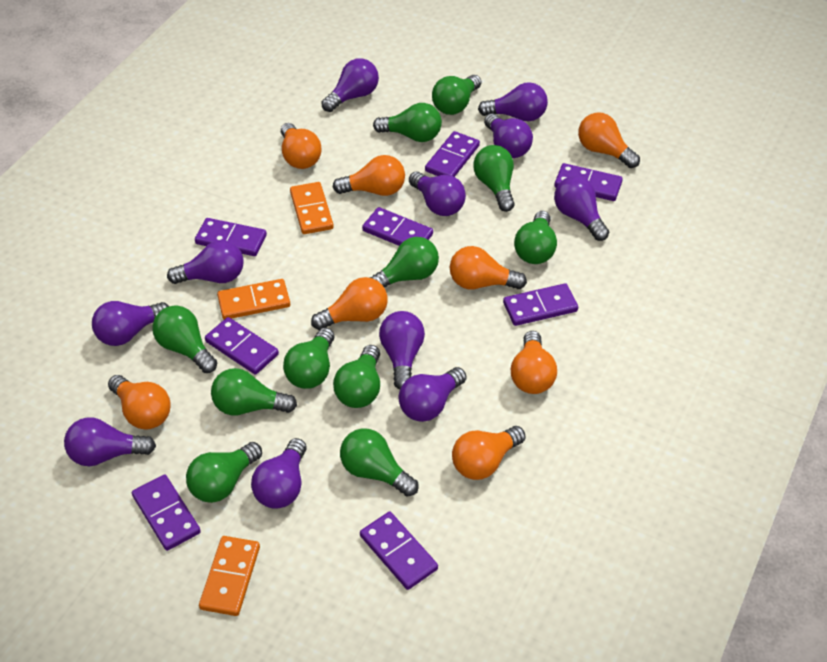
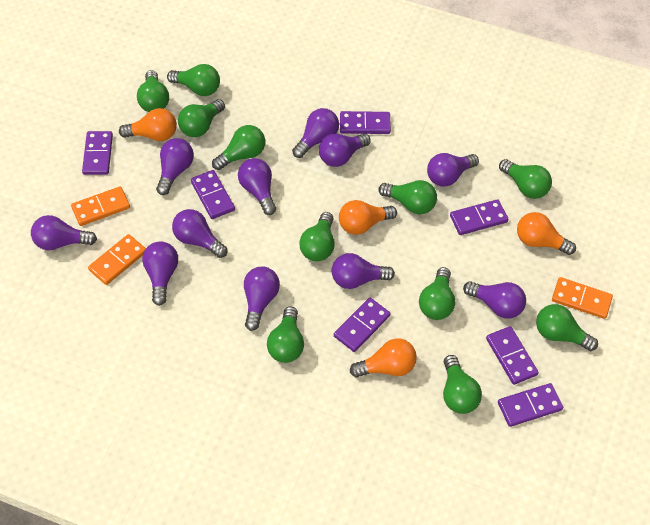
orange light bulb: [108,375,170,430] [281,123,321,169] [311,277,388,330] [333,155,405,196] [450,246,527,290] [452,426,526,480] [511,331,557,394] [578,112,640,168] = 8 -> [119,108,177,141] [339,200,397,235] [350,338,417,378] [517,212,576,255] = 4
purple domino: [132,475,201,551] [195,218,267,256] [205,317,279,375] [360,512,438,590] [362,207,433,246] [425,131,480,177] [503,283,578,326] [555,163,623,201] = 8 -> [82,131,113,175] [191,170,235,219] [334,298,390,352] [340,111,391,134] [450,199,509,235] [486,326,539,385] [498,383,563,427] = 7

